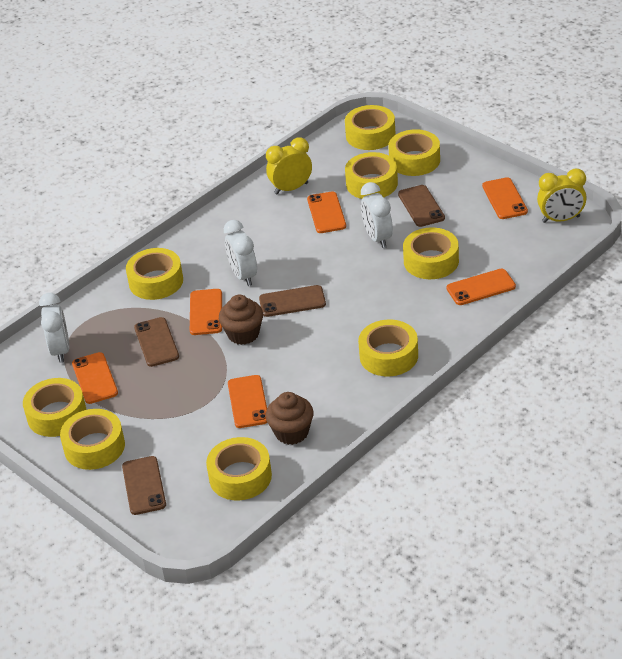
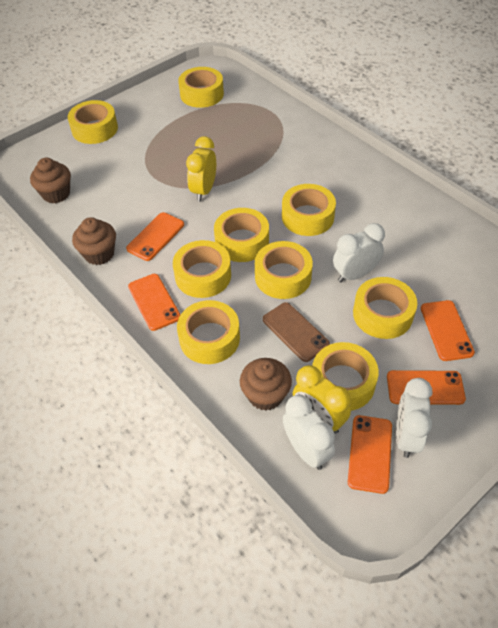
brown cupcake: [219,295,263,345] [266,392,314,445] = 2 -> [30,158,71,203] [72,217,116,265] [240,358,292,411] = 3
brown phone: [122,456,166,515] [134,317,179,367] [259,285,326,317] [398,185,445,227] = 4 -> [263,302,330,362] = 1
orange phone: [72,352,118,404] [190,289,222,335] [228,375,268,428] [307,191,346,233] [447,269,516,305] [482,177,528,219] = 6 -> [126,212,184,261] [128,274,180,331] [348,415,392,494] [387,370,466,405] [421,300,475,361] = 5

